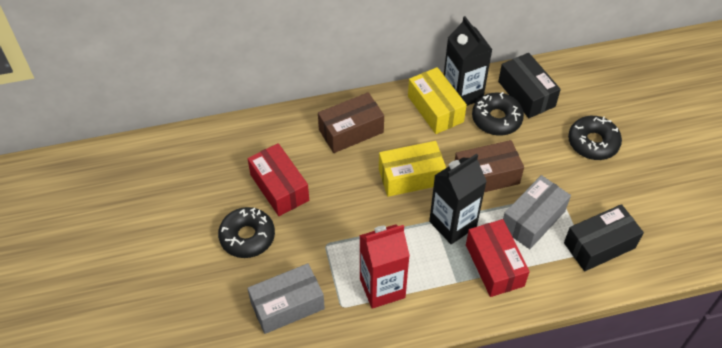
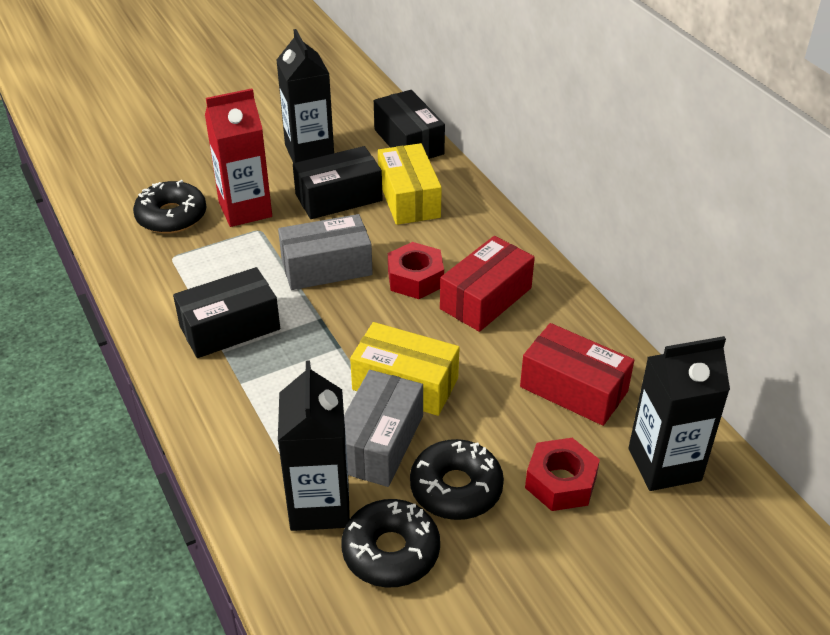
black box: [498,53,561,118] [564,204,644,271] = 2 -> [173,267,280,358] [293,146,383,219] [374,90,445,159] = 3
black carton: [429,154,487,244] [444,16,492,106] = 2 -> [276,29,334,163] [278,361,350,531] [628,336,730,491] = 3
brown box: [318,92,384,153] [455,140,524,192] = 2 -> none = 0
red nut: none = 0 -> [388,242,444,299] [525,438,600,511] = 2

